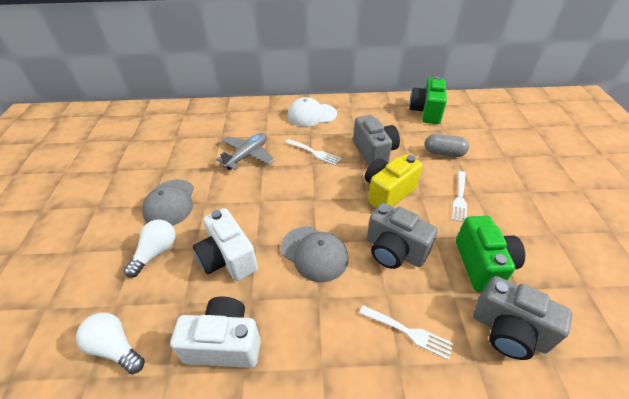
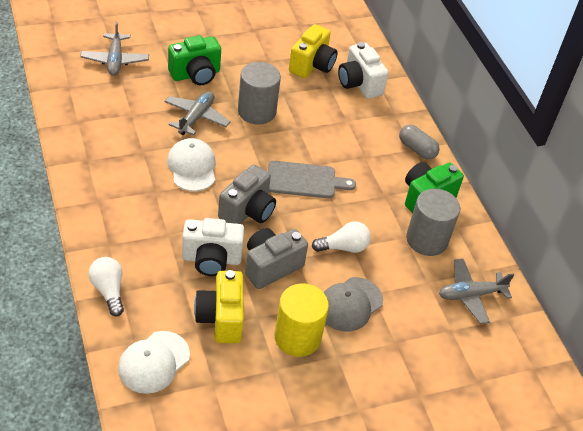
grey camera: [353,115,400,166] [367,203,438,269] [473,276,572,360] = 3 -> [218,165,276,224] [245,228,308,289] = 2
grey cap: [142,179,194,226] [281,226,348,282] = 2 -> [323,277,383,332] = 1
grey cutting board: none = 0 -> [268,161,356,198] = 1
grey cylinder: none = 0 -> [238,62,281,125] [406,189,460,256] = 2
grey plane: [216,133,275,170] = 1 -> [80,21,149,76] [164,91,230,136] [439,259,514,324] = 3
white cap: [287,97,337,127] = 1 -> [118,331,190,394] [167,138,215,191] = 2
white fork: [285,139,341,165] [359,305,454,360] [452,171,467,222] = 3 -> none = 0
yellow camera: [365,154,422,208] = 1 -> [194,270,244,343] [289,24,338,78] = 2
yellow cylinder: none = 0 -> [275,283,329,357] = 1

